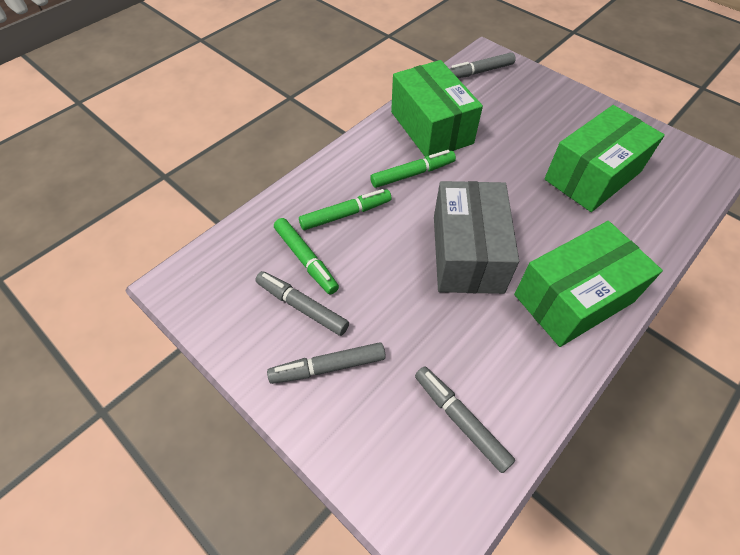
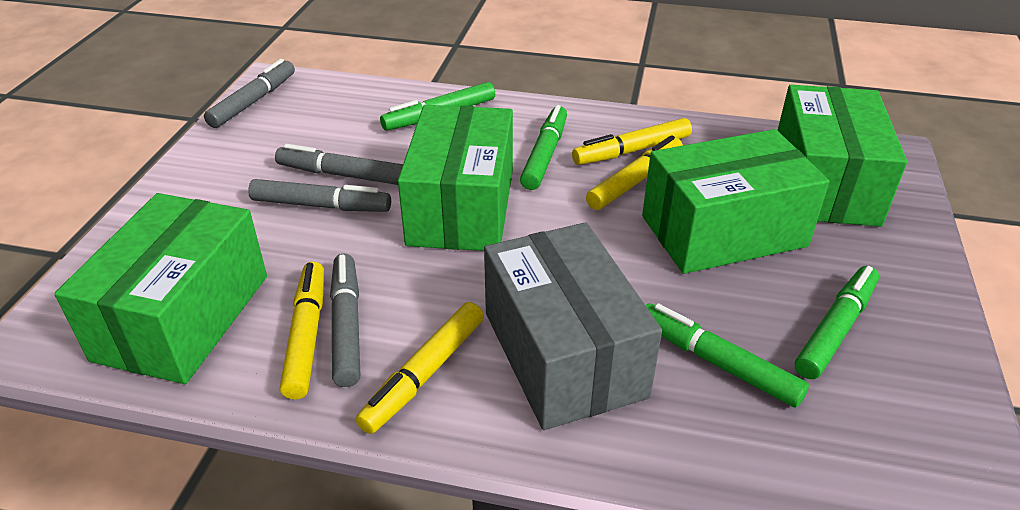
green box: [391,60,483,157] [514,221,663,347] [544,105,665,212] = 3 -> [54,193,267,384] [398,105,513,251] [642,129,830,274] [777,85,907,227] = 4
green marker: [274,218,339,295] [299,189,392,230] [370,150,456,188] = 3 -> [380,82,495,131] [520,105,567,190] [646,303,809,408] [795,266,879,379] = 4
yellow marker: none = 0 -> [280,261,324,400] [356,302,484,434] [572,118,692,165] [586,135,683,210] = 4

